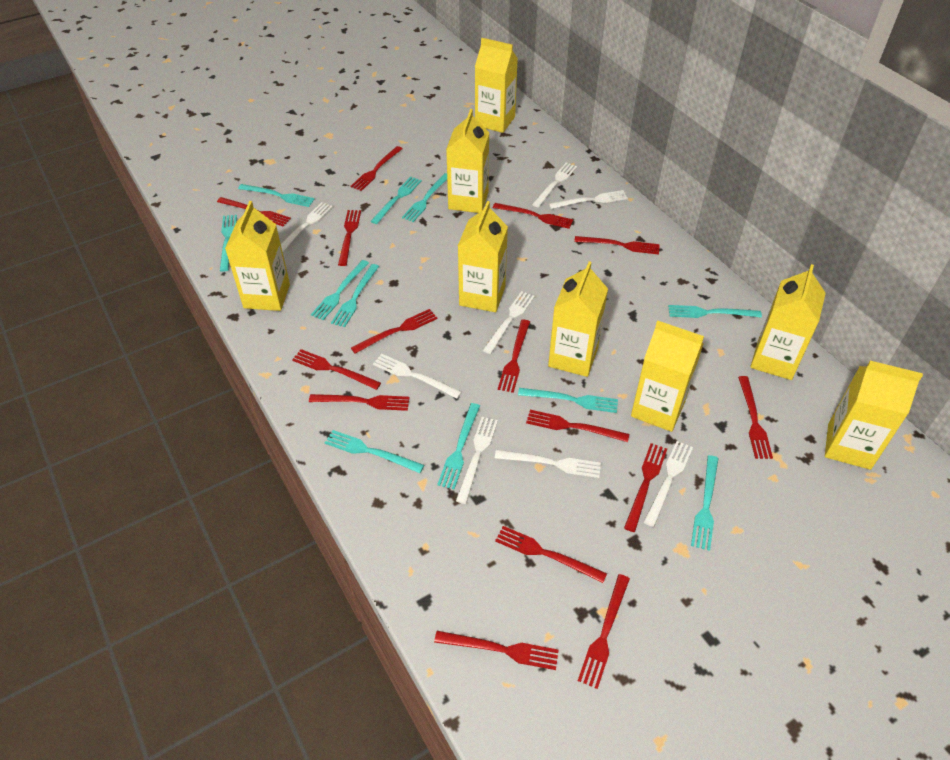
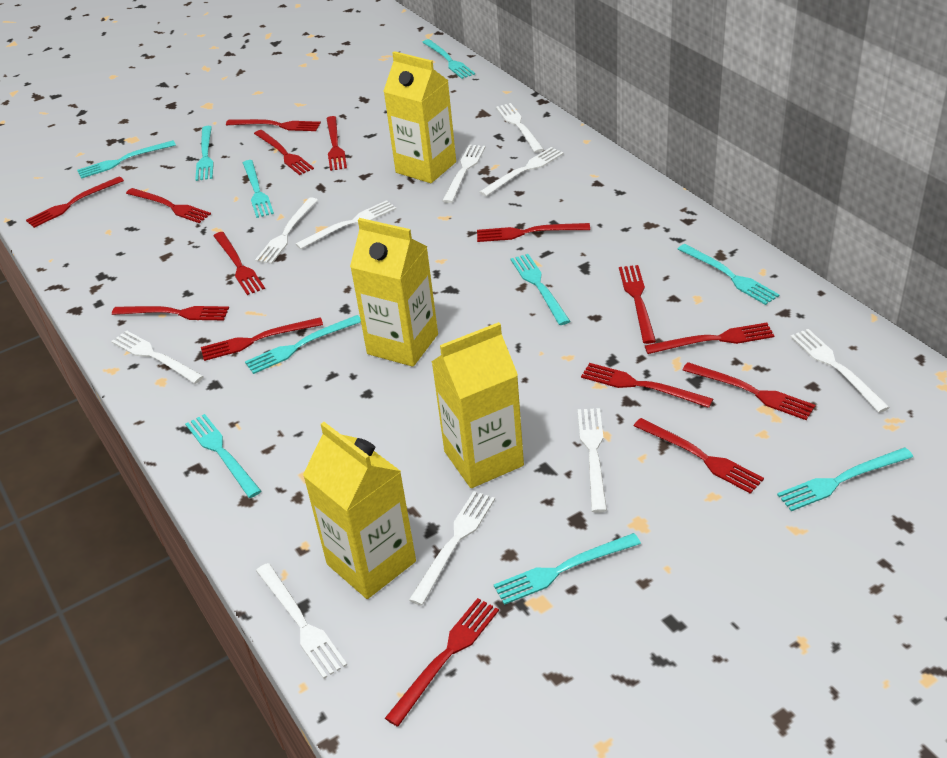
turquoise fork: [220,215,237,272] [238,184,315,207] [311,260,369,320] [325,430,424,473] [331,264,379,327] [371,177,422,224] [402,173,447,222] [437,403,480,489] [518,388,618,413] [668,305,762,318] [691,455,719,551] = 11 -> [77,140,176,179] [185,414,261,498] [195,126,214,181] [243,160,274,218] [245,315,361,374] [422,39,475,79] [494,533,641,605] [511,254,570,325] [678,244,779,305] [777,448,913,511] = 10
white fork: [281,202,333,252] [373,354,462,399] [456,417,498,504] [483,291,535,354] [495,450,601,478] [532,162,577,208] [549,190,628,209] [644,441,693,527] = 8 -> [111,330,204,384] [255,197,317,264] [256,563,347,679] [296,200,396,249] [409,491,495,606] [442,145,485,203] [480,147,564,196] [496,103,544,153] [578,408,607,513] [790,329,890,413] = 10
yellow carton: [225,201,290,311] [446,109,489,213] [458,201,508,312] [475,38,518,133] [548,261,608,377] [631,321,704,432] [750,264,826,380] [825,361,923,470] = 8 -> [303,422,416,599] [350,218,438,367] [383,51,456,183] [431,322,524,488] = 4

